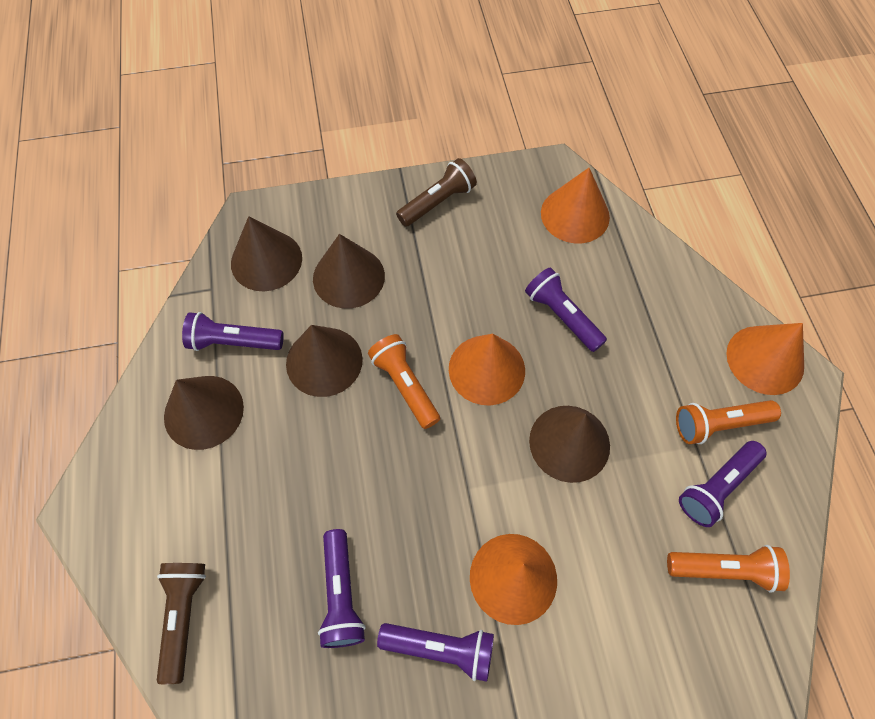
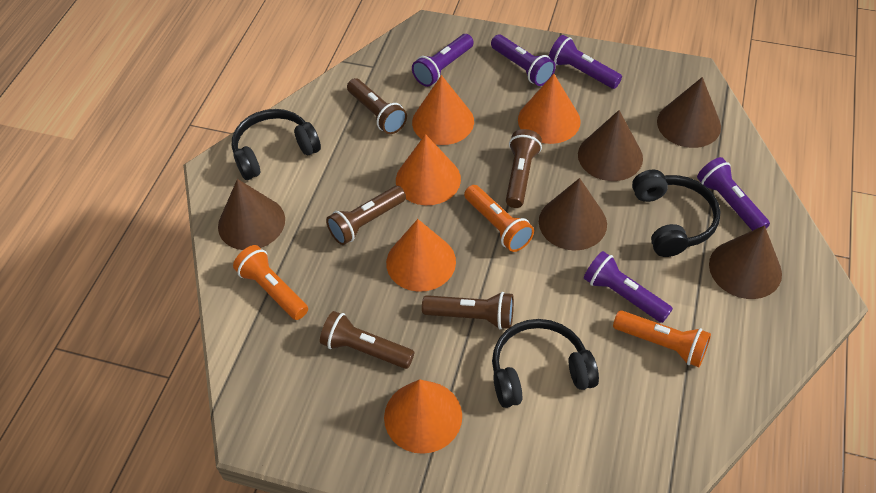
black headphones: none = 0 -> [232,109,321,180] [492,319,599,408] [632,170,721,257] = 3
brown flashlight: [157,563,206,684] [396,158,477,227] = 2 -> [320,311,414,369] [326,186,406,245] [347,78,407,134] [422,292,514,329] [506,129,542,208] = 5
orange cone: [449,334,525,406] [470,534,557,625] [541,168,610,243] [726,323,804,395] = 4 -> [384,379,462,454] [386,219,456,292] [396,134,461,205] [412,75,474,145] [518,74,581,144] = 5

